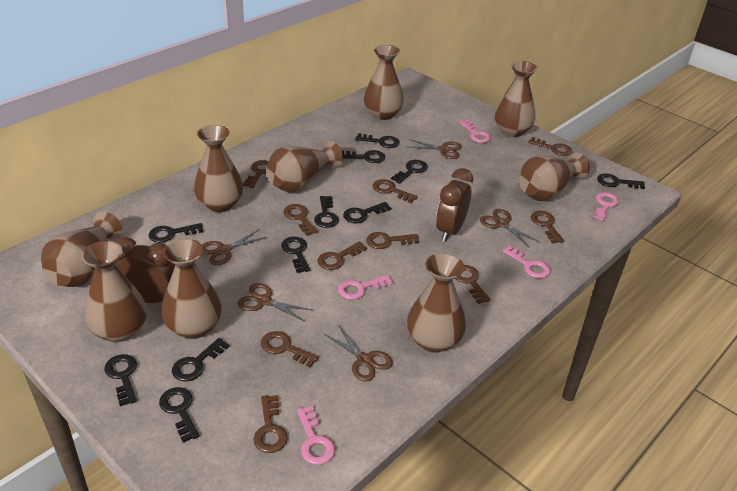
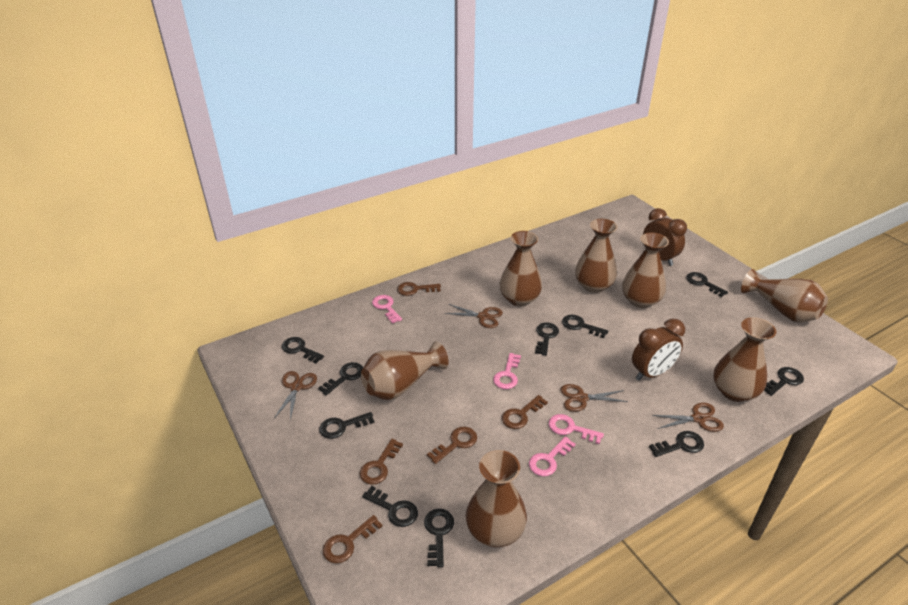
black key: [104,354,137,406] [149,223,203,243] [159,387,200,443] [172,338,229,382] [281,236,310,273] [314,196,339,228] [342,150,385,163] [343,202,391,223] [355,133,400,148] [391,160,428,184] [597,173,645,189] = 11 -> [282,337,324,364] [318,362,363,395] [319,412,374,439] [362,486,418,527] [424,508,454,567] [535,322,559,355] [562,315,608,338] [649,431,704,457] [686,272,728,297] [764,367,804,396] = 10
brown key: [243,160,269,188] [253,395,288,453] [261,331,319,367] [283,204,318,236] [317,242,367,270] [366,232,419,249] [372,179,418,203] [455,265,491,304] [528,137,572,156] [531,211,564,244] = 10 -> [323,515,383,563] [360,439,403,485] [397,282,441,296] [427,427,477,464] [502,395,548,429] = 5
brown scissors: [202,229,267,265] [238,283,312,321] [324,325,393,382] [408,139,462,159] [480,209,540,248] = 5 -> [274,371,317,420] [444,304,503,328] [560,384,628,412] [652,403,724,432] = 4
brown vase: [41,212,122,287] [81,241,147,342] [161,238,222,339] [194,125,243,212] [266,141,343,192] [364,45,404,120] [407,253,466,352] [494,61,538,137] [519,153,590,201] = 9 -> [361,341,448,400] [466,450,527,547] [499,231,542,306] [575,219,618,293] [622,232,669,308] [713,317,776,402] [741,269,828,323] = 7
pink key: [297,406,335,465] [338,275,394,300] [459,120,491,143] [502,245,551,278] [593,192,619,221] = 5 -> [372,295,402,324] [493,353,521,389] [529,436,576,476] [549,414,604,444] = 4

